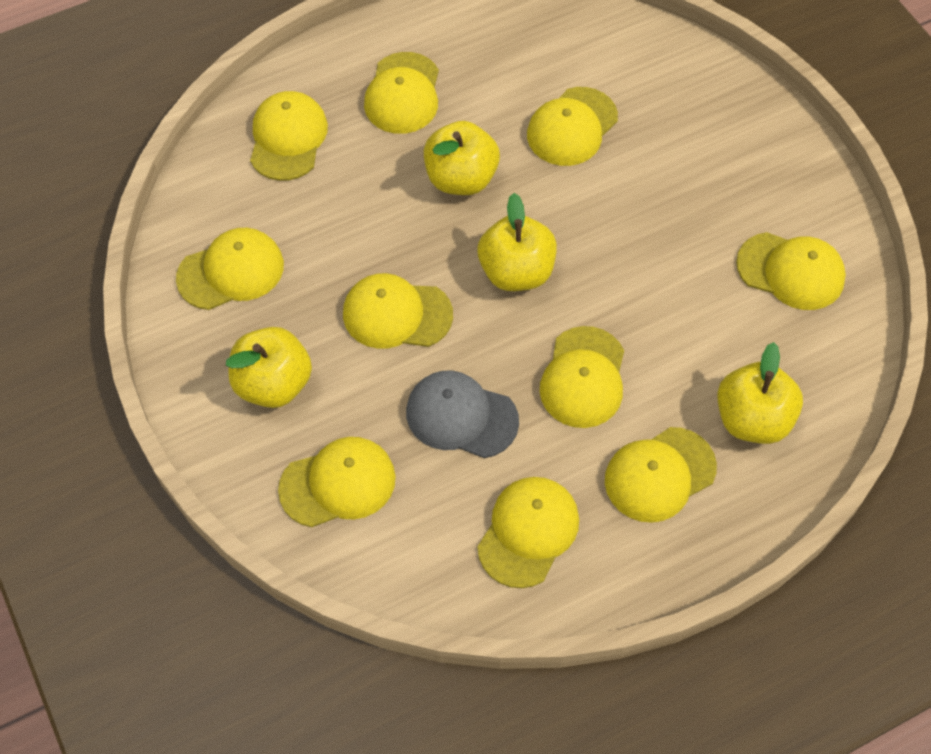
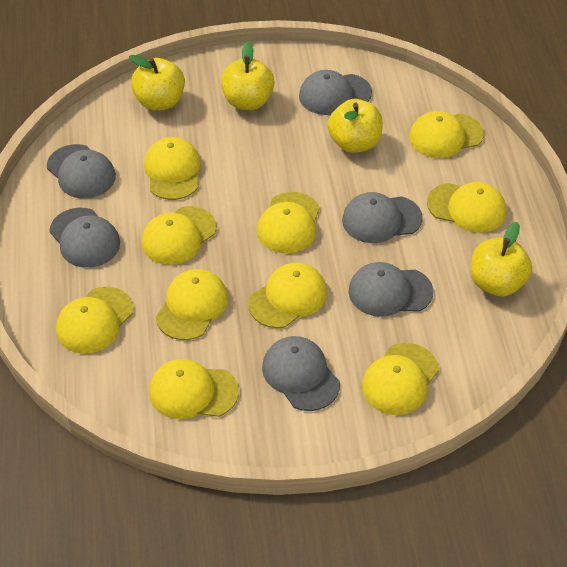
grey cap: [406,370,519,458] = 1 -> [47,144,116,199] [49,208,120,268] [262,336,340,411] [299,70,372,115] [342,192,423,243] [348,262,433,317] = 6

